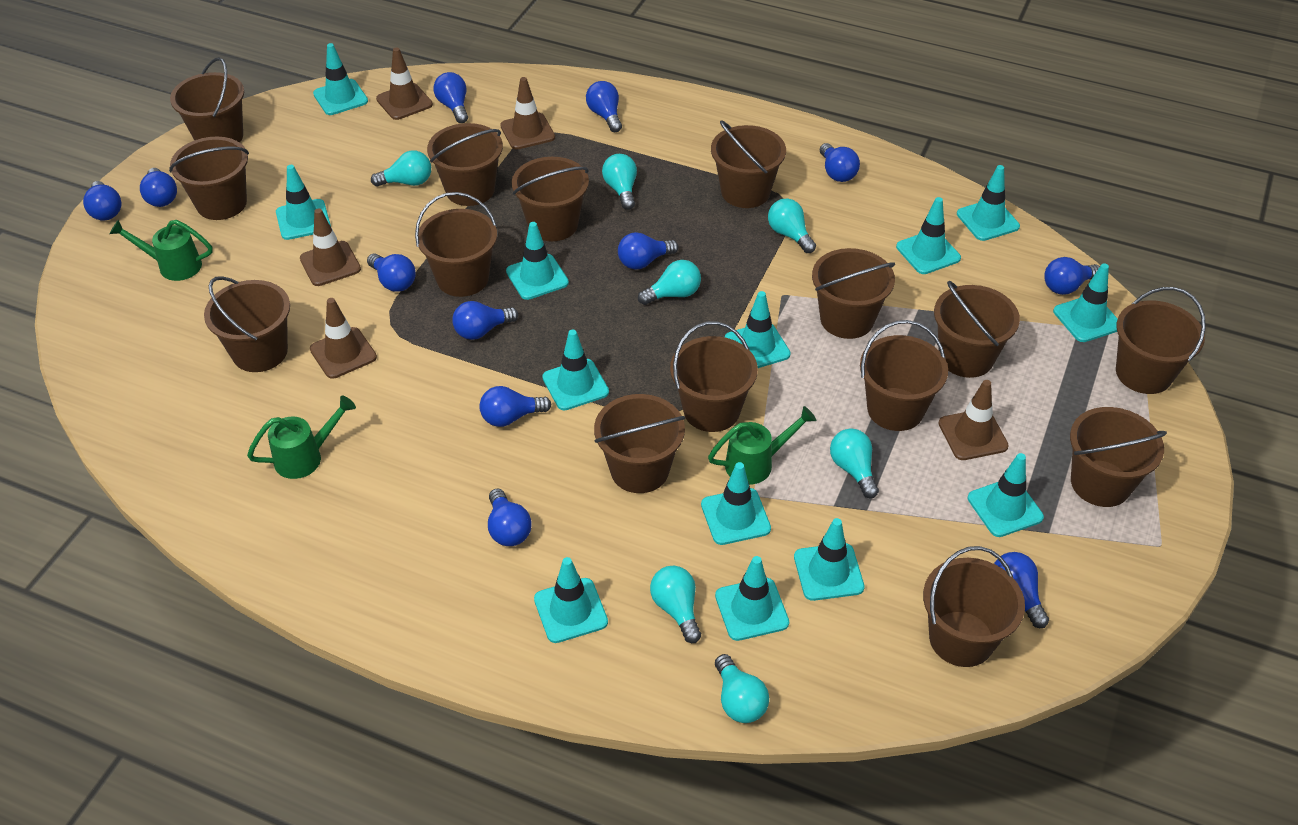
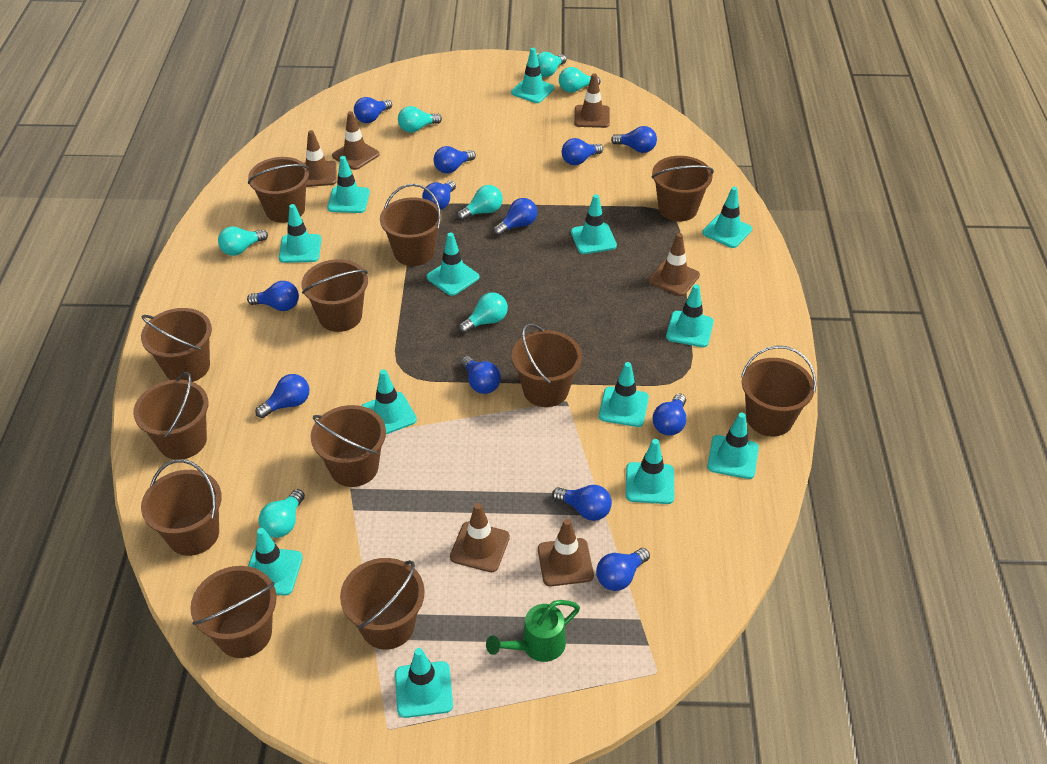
brown bucket: [169,137,249,220] [170,57,244,143] [204,276,290,372] [415,192,497,297] [427,123,503,206] [512,157,589,241] [594,394,685,493] [670,321,758,432] [711,120,786,208] [812,248,895,339] [860,320,948,431] [923,546,1025,667] [934,281,1020,378] [1070,407,1167,507] [1116,287,1206,394] = 15 -> [133,372,209,460] [141,308,212,382] [141,459,222,556] [190,566,277,658] [248,157,309,223] [301,259,368,332] [311,405,386,487] [340,558,425,650] [380,184,443,266] [512,323,582,407] [652,156,714,221] [741,345,816,436] = 12
brown traffic cone: [300,208,361,286] [310,298,377,379] [376,47,433,120] [500,77,555,150] [938,380,1009,460] = 5 -> [304,130,337,187] [332,111,380,170] [450,503,510,572] [538,519,594,586] [574,73,610,128] [648,233,700,296] = 6
green watering can: [109,220,213,281] [247,396,356,479] [708,406,816,485] = 3 -> [486,600,580,662] = 1

